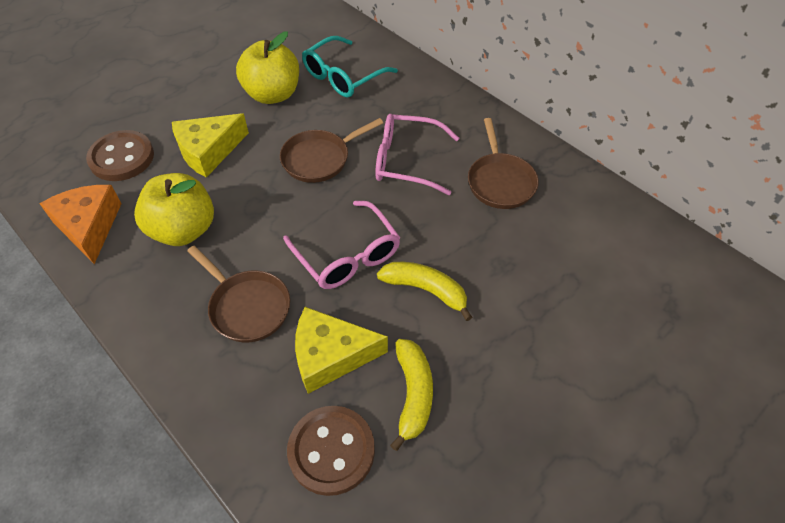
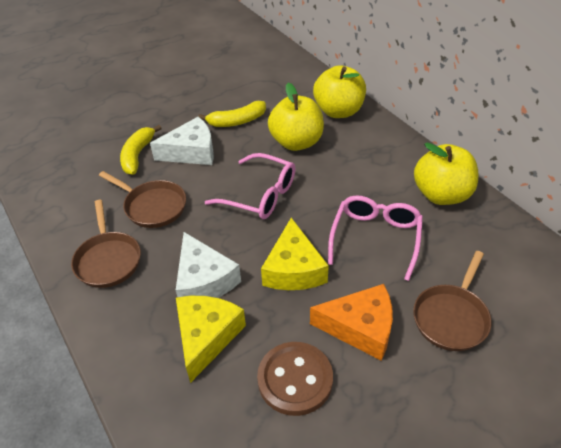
brown button: [86,130,154,181] [287,406,375,496] = 2 -> [257,342,333,416] = 1
turquoise glasses: [302,36,398,97] = 1 -> none = 0
white cheese: none = 0 -> [150,117,214,165] [176,232,241,298] = 2
yellow apple: [134,173,214,246] [236,32,299,104] = 2 -> [268,83,324,151] [313,65,366,118] [414,143,478,205] = 3

